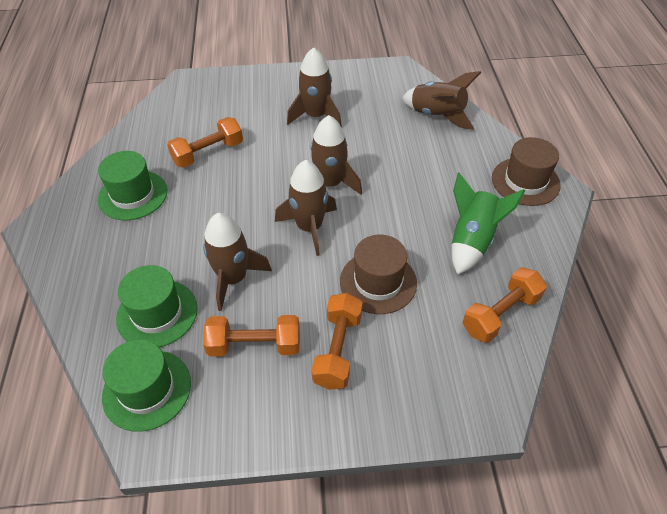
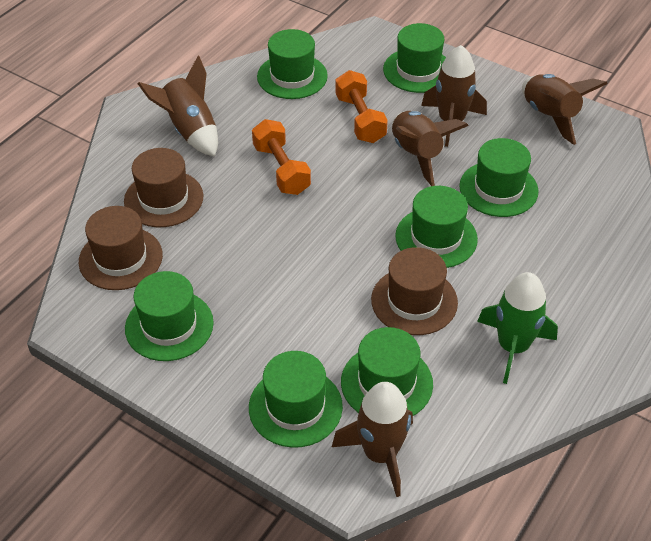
brown hat: [340,235,417,314] [492,137,561,206] = 2 -> [79,206,163,290] [124,148,203,227] [371,247,458,335] = 3
green hat: [98,151,167,220] [102,340,191,432] [116,265,198,347] = 3 -> [125,271,214,361] [249,351,343,448] [257,29,328,99] [341,327,433,416] [383,23,446,93] [395,186,478,268] [459,138,539,217] = 7
orange dumbbell: [167,117,243,168] [203,315,300,357] [311,293,363,390] [463,267,547,343] = 4 -> [252,119,311,195] [335,70,388,143] = 2

